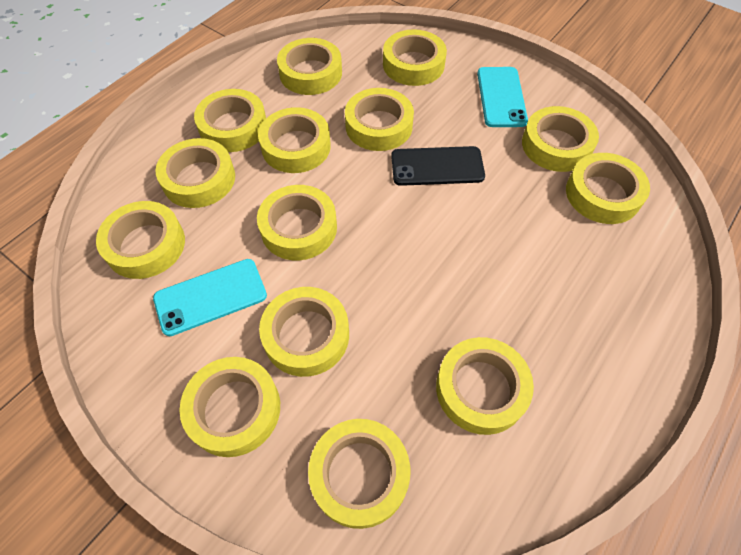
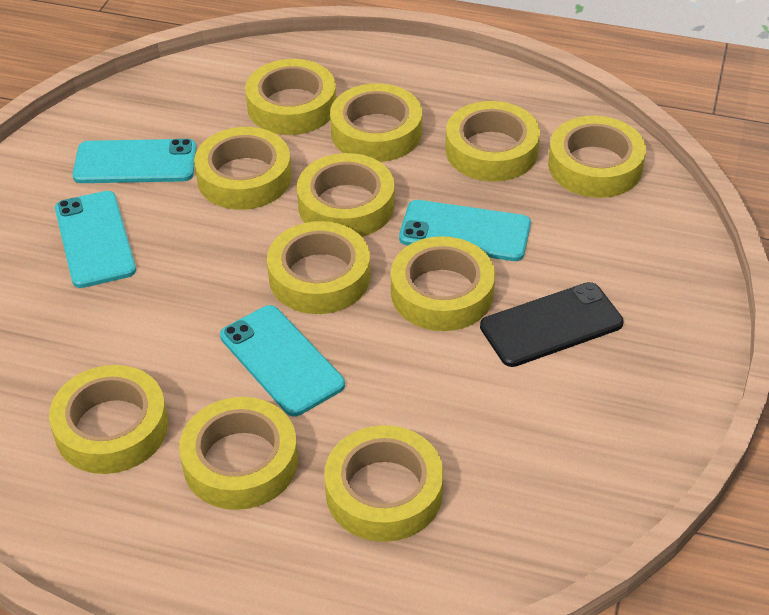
turquoise phone: [153,259,267,336] [477,67,528,127] = 2 -> [55,191,136,288] [73,139,197,183] [220,305,345,417] [399,200,531,261] = 4
yellow tape: [96,201,185,279] [155,138,235,208] [179,357,280,457] [194,89,266,152] [257,185,337,260] [258,107,331,173] [259,287,349,377] [277,38,342,95] [308,419,410,529] [345,88,414,151] [383,29,447,86] [436,337,534,435] [522,106,599,172] [566,153,650,224] = 14 -> [49,365,168,474] [179,397,298,510] [194,127,292,210] [245,59,336,135] [267,221,370,314] [297,153,395,237] [324,425,444,542] [330,83,422,162] [391,236,495,331] [445,101,540,181] [548,116,646,198] = 11

